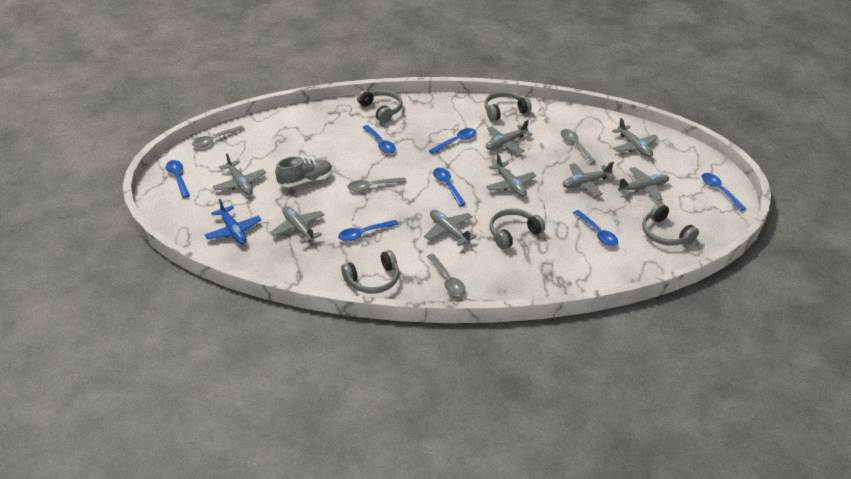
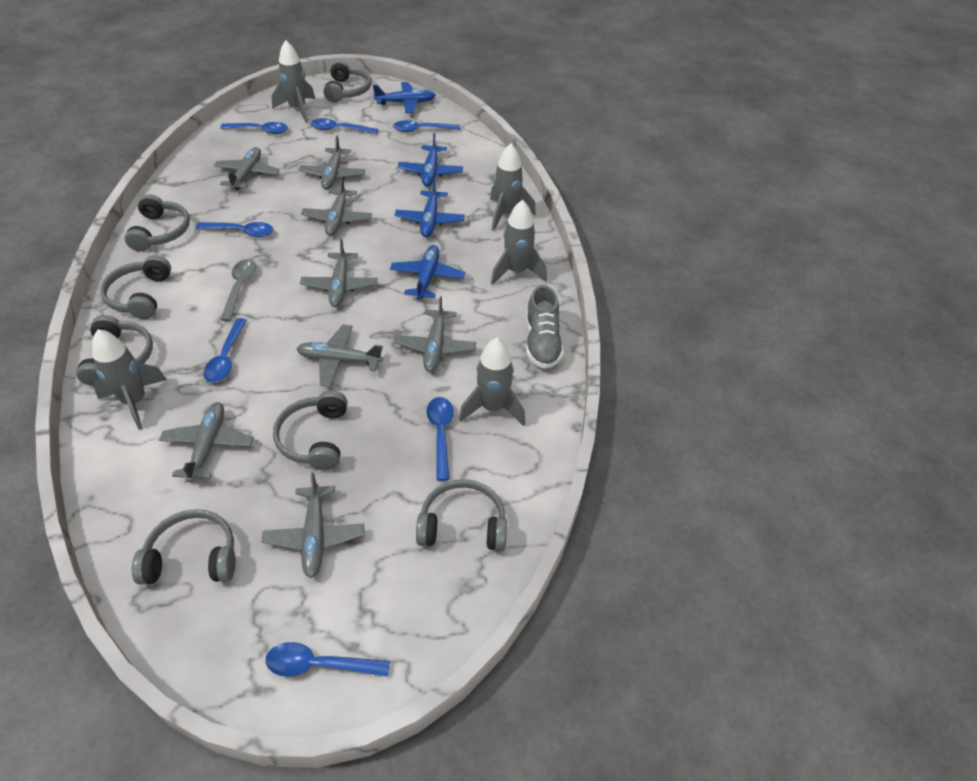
blue plane: [205,199,261,244] = 1 -> [373,82,436,113] [390,245,465,300] [395,178,465,237] [398,133,463,187] = 4
grey headphones: [341,250,399,294] [357,90,402,123] [485,91,532,121] [490,209,545,250] [642,203,699,246] = 5 -> [76,315,153,386] [100,255,171,319] [124,194,190,251] [132,509,236,585] [273,391,347,471] [324,61,371,103] [416,479,507,551] = 7
grey rocket: none = 0 -> [92,329,167,430] [272,40,315,122] [459,338,525,426] [490,143,536,231] [491,200,547,285] = 5
grey spoon: [192,126,245,148] [347,177,407,192] [427,254,465,295] [561,129,596,164] = 4 -> [220,259,256,321] = 1

